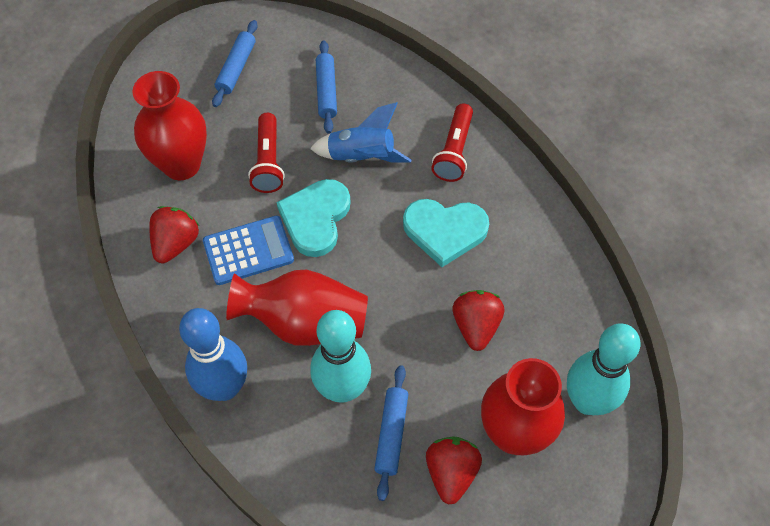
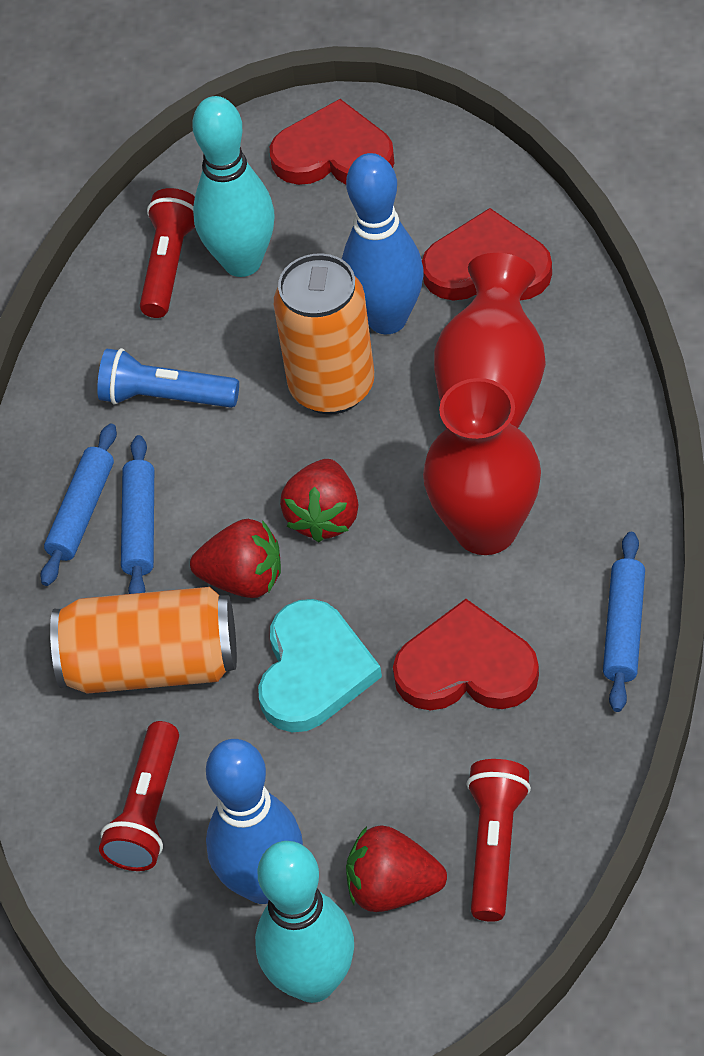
blue bowling pin: [179,308,247,401] = 1 -> [206,739,303,904] [342,153,423,334] = 2
blue calculator: [203,216,294,285] = 1 -> none = 0
blue flashlight: none = 0 -> [97,348,239,408] = 1
blue rocket: [310,102,411,163] = 1 -> none = 0
orange can: none = 0 -> [50,587,237,694] [274,253,374,415] = 2
red flashlight: [248,113,285,193] [431,103,473,182] = 2 -> [99,721,179,871] [140,188,195,318] [466,759,531,922] = 3
red heart: none = 0 -> [270,99,395,185] [393,599,539,710] [422,208,552,301] = 3
red vase: [132,71,207,180] [226,270,368,346] [481,358,565,455] = 3 -> [423,378,541,555] [434,253,546,429] = 2
turquoise heart: [277,179,350,257] [403,199,489,267] = 2 -> [258,599,382,732] = 1

